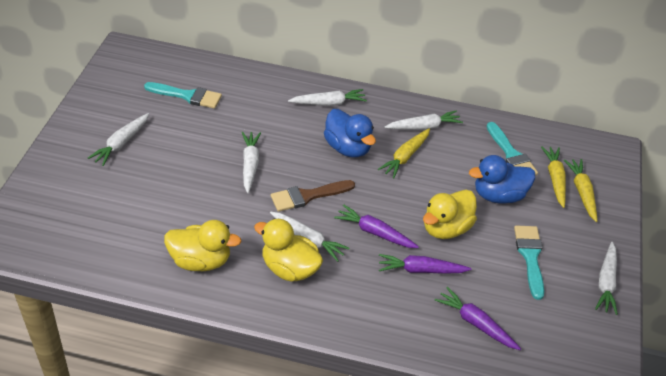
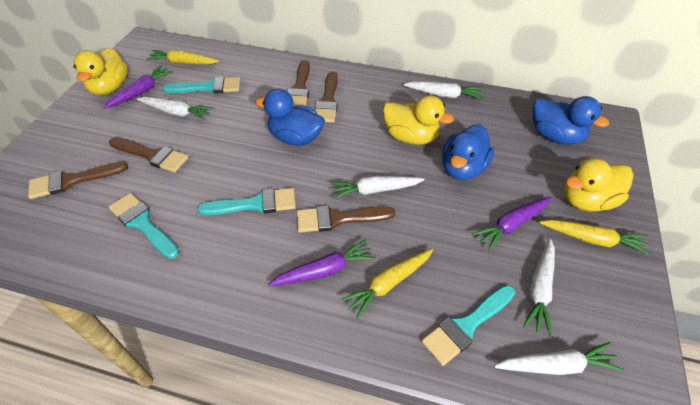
blue duck: [324,109,376,158] [469,155,535,204] = 2 -> [255,89,325,146] [442,124,494,180] [533,96,609,145] = 3
brown brush: [271,180,355,212] = 1 -> [28,162,128,199] [109,137,189,173] [287,60,310,106] [297,206,395,233] [315,71,338,123] = 5
turquoise brush: [144,82,222,109] [486,122,538,175] [514,225,544,300] = 3 -> [109,193,179,259] [162,77,241,94] [198,188,296,215] [421,285,515,366] = 4
white carrot: [88,113,149,166] [242,132,261,193] [270,212,349,262] [288,89,367,106] [385,110,463,130] [595,242,618,315] = 6 -> [137,97,214,120] [330,176,425,200] [404,82,482,100] [494,342,623,375] [523,239,555,336] = 5

